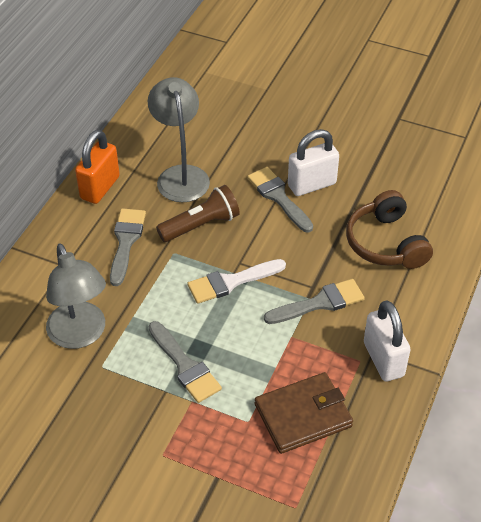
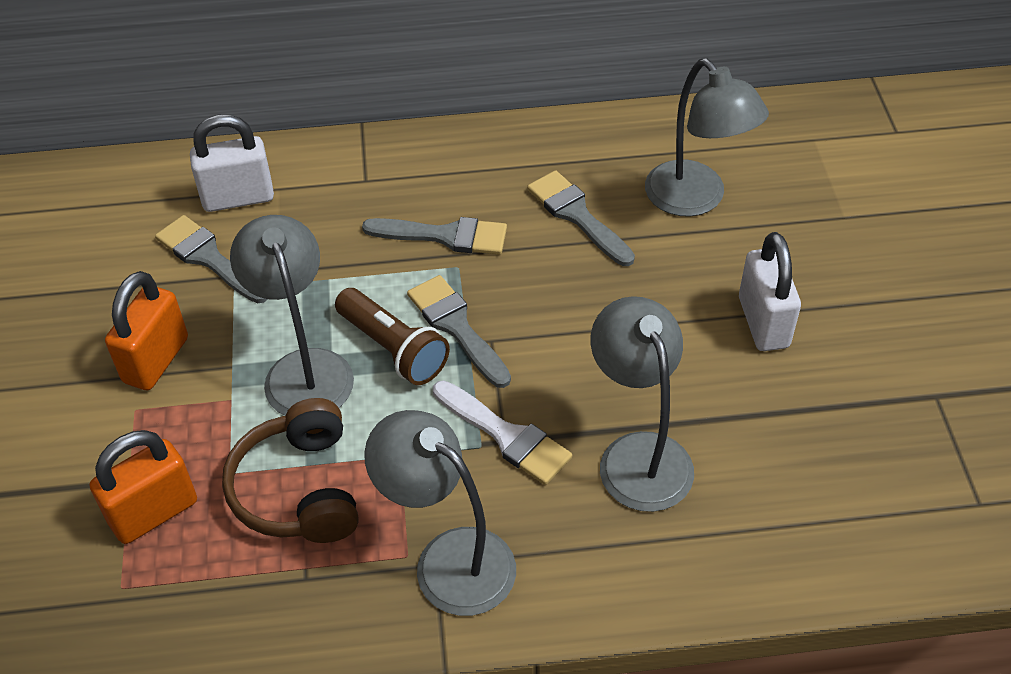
brown wallet: [255,372,353,454] = 1 -> none = 0
grey lamp: [46,244,106,349] [148,77,210,202] = 2 -> [230,215,354,416] [364,410,516,616] [590,296,694,512] [645,58,769,217] = 4
orange padlock: [75,130,120,204] = 1 -> [90,430,197,544] [105,271,188,390] = 2

